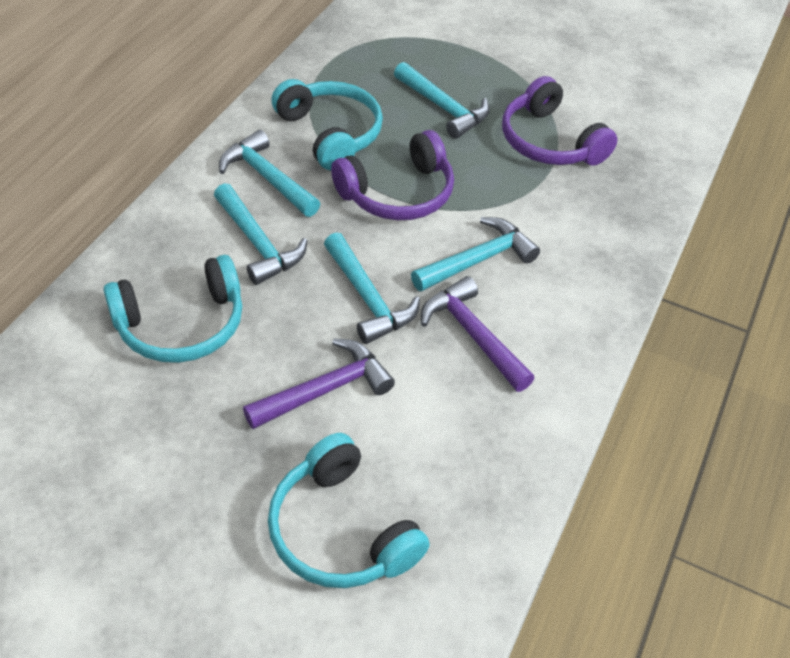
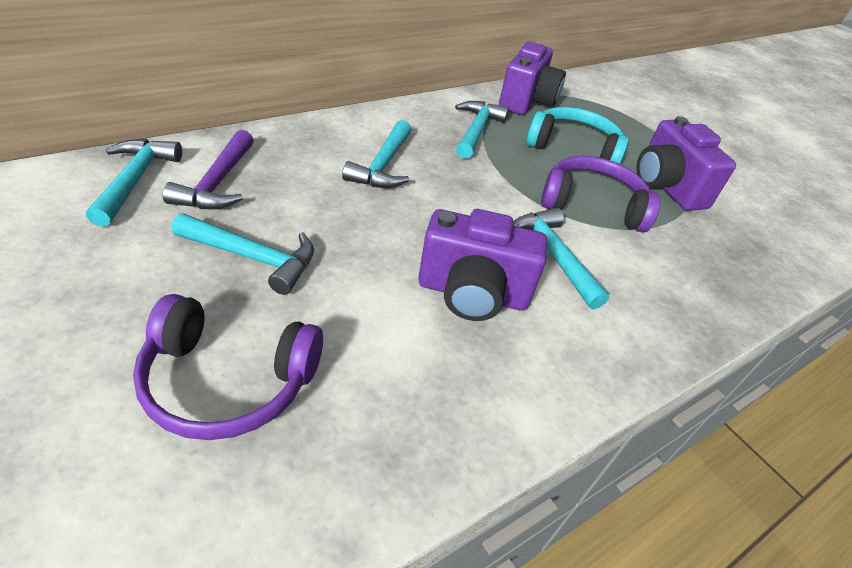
purple camera: none = 0 -> [418,209,547,321] [499,41,566,115] [637,116,736,211] = 3
purple hammer: [243,339,395,429] [421,276,534,392] = 2 -> [162,130,254,209] = 1
turquoise headphones: [103,255,242,363] [268,433,430,588] [271,79,383,171] = 3 -> [526,107,629,164] = 1

